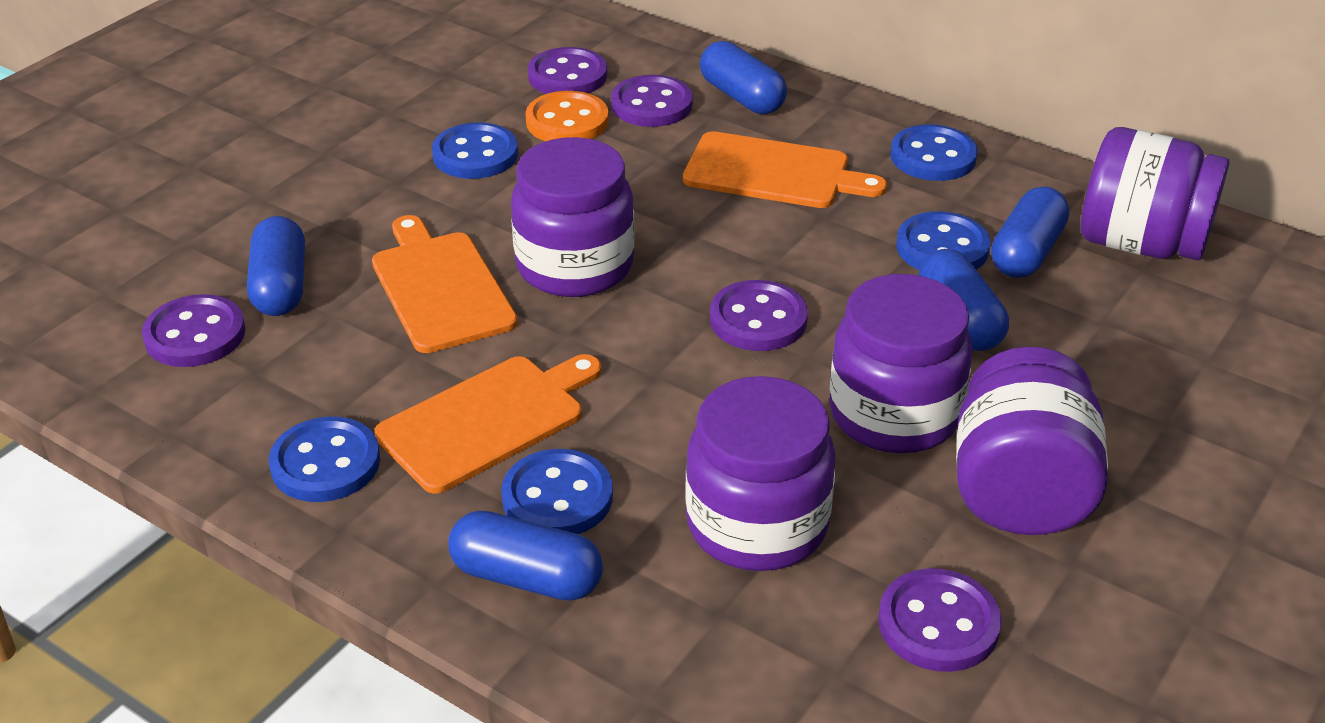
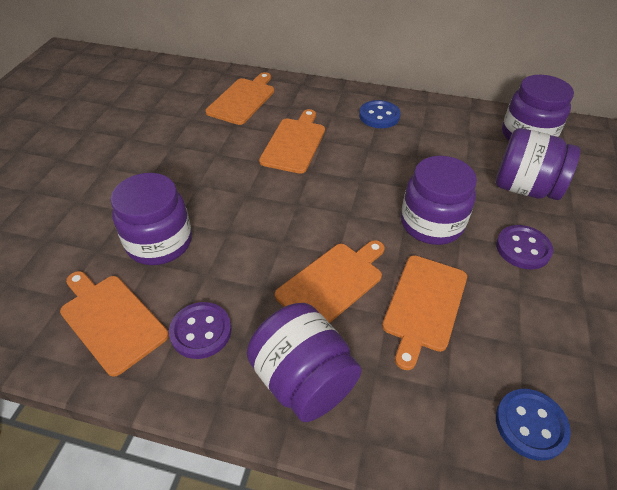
blue button: [269,417,380,502] [432,123,518,179] [501,449,613,534] [890,125,978,181] [896,211,990,270] = 5 -> [359,100,401,128] [496,389,571,461] = 2
blue capsule: [247,216,305,316] [448,511,603,601] [700,41,787,114] [919,249,1009,351] [991,187,1069,278] = 5 -> none = 0
orange button: [525,91,609,141] = 1 -> none = 0
orange cutting board: [372,215,518,353] [374,354,601,494] [683,131,887,208] = 3 -> [60,271,169,377] [205,72,274,125] [259,109,325,174] [275,240,385,323] [382,255,467,370] = 5
purple button: [142,294,245,367] [528,47,607,94] [611,75,693,127] [710,280,808,351] [878,568,1002,672] = 5 -> [169,302,232,359] [496,225,553,269] = 2

